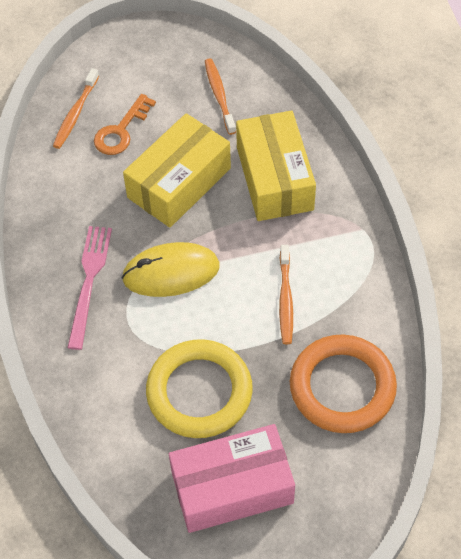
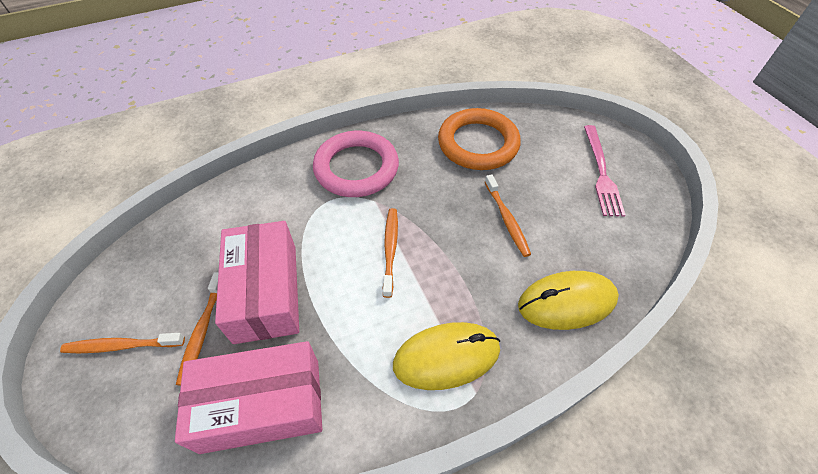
orange key: [94,94,156,155] = 1 -> none = 0
orange toothbrush: [53,68,99,149] [205,58,236,135] [279,245,293,344] = 3 -> [60,333,185,353] [176,272,218,386] [383,208,398,298] [485,174,531,257] = 4
pink box: [169,424,295,533] = 1 -> [175,341,322,454] [215,221,299,344] = 2
pink ring: none = 0 -> [313,131,399,197] = 1
yellow box: [123,113,231,228] [236,110,316,221] = 2 -> none = 0
yellow mouse: [122,242,220,297] = 1 -> [393,322,500,390] [518,271,619,330] = 2
yellow ring: [146,339,253,438] = 1 -> none = 0

